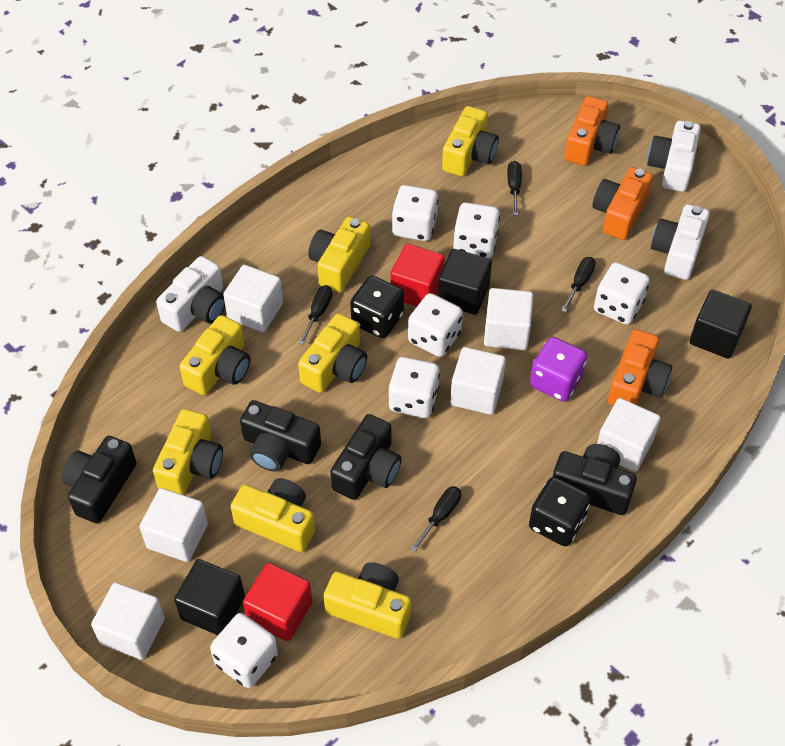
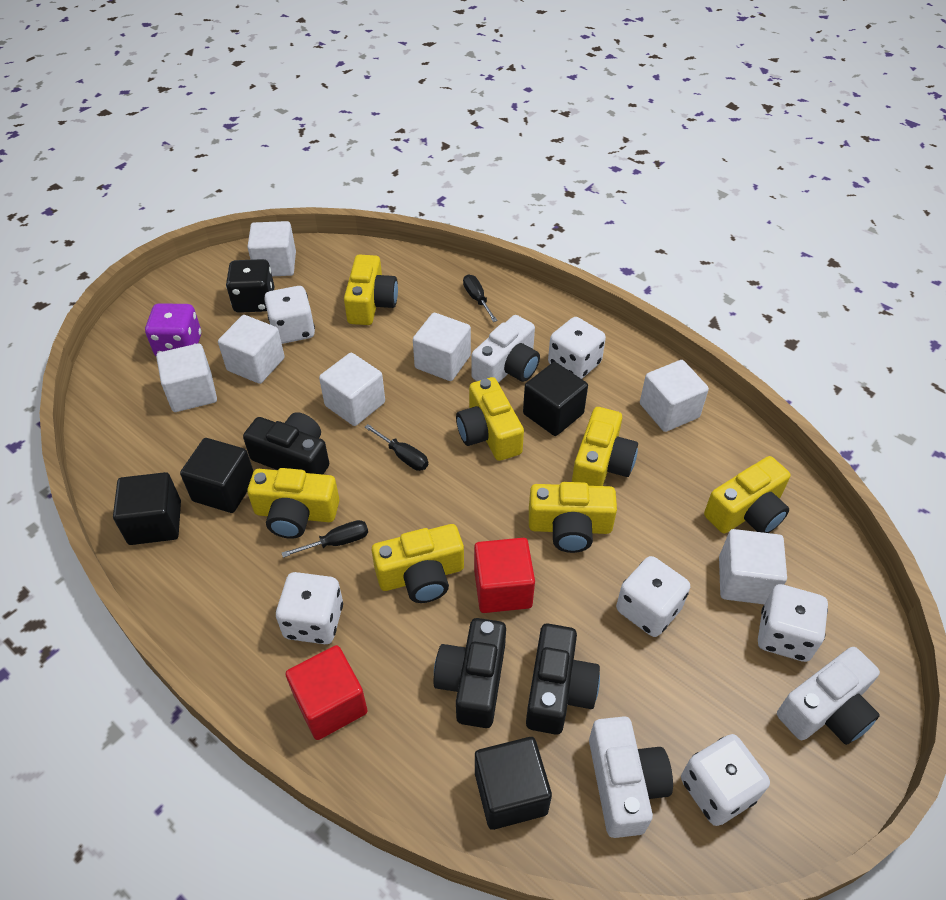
black camera: [62,436,137,523] [240,400,321,472] [330,414,402,500] [553,444,637,515] = 4 -> [243,412,329,474] [433,618,506,728] [526,624,600,735] = 3
black cube: [174,559,245,635] [438,249,492,315] [689,289,752,359] = 3 -> [113,472,181,545] [180,438,254,513] [475,737,552,830] [523,362,588,436] = 4
black dice: [350,276,404,338] [529,477,591,546] = 2 -> [226,259,275,313] = 1
black screwdriver: [299,285,332,345] [411,486,461,552] [507,161,522,216] [561,257,596,312] = 4 -> [282,520,368,558] [365,424,428,471] [463,274,498,322] = 3
orange camera: [564,96,620,166] [593,167,653,240] [608,329,672,406] = 3 -> none = 0
white cube: [91,582,165,660] [139,488,208,562] [223,265,283,332] [450,347,506,415] [484,288,533,350] [597,398,660,472] = 6 -> [156,343,217,412] [218,315,285,384] [247,221,296,276] [319,353,385,426] [413,313,471,381] [640,360,709,432] [719,529,787,604] = 7

